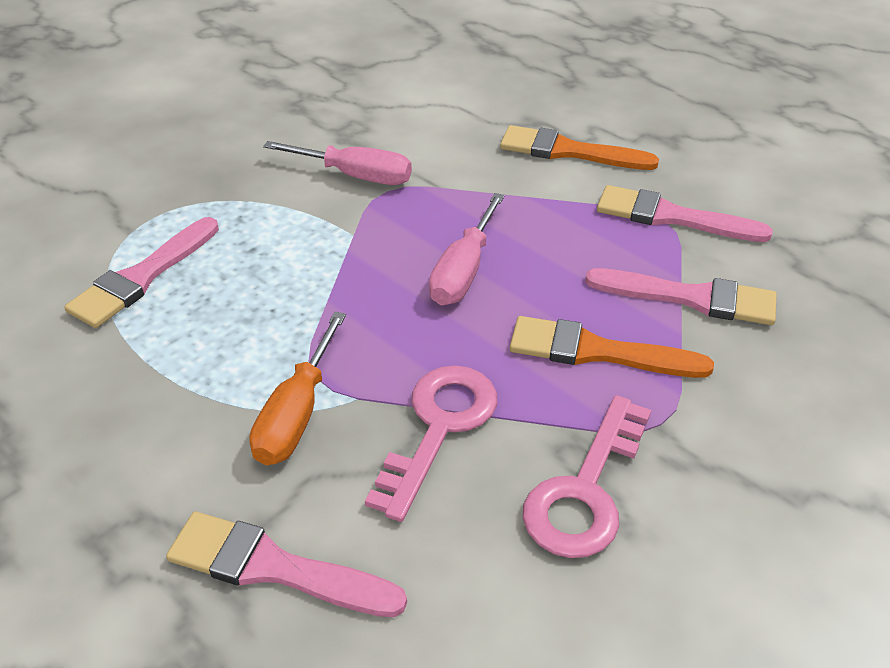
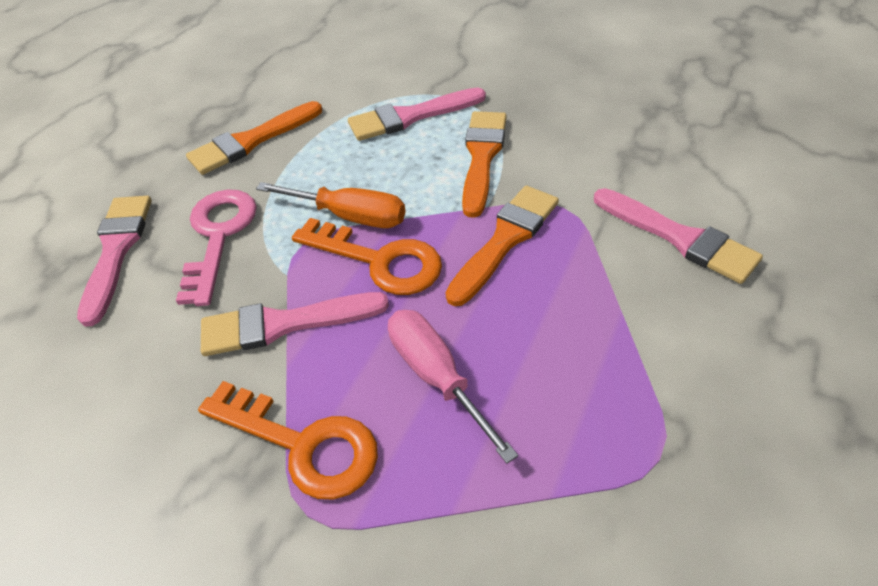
orange brush: [500,125,659,170] [510,316,714,378] = 2 -> [186,101,322,175] [446,186,559,306] [462,111,507,218] = 3
orange key: none = 0 -> [198,381,378,500] [292,218,442,295] = 2
pink key: [365,365,497,522] [523,395,651,558] = 2 -> [176,190,257,306] = 1
pink screwdriver: [263,141,412,185] [429,193,505,305] = 2 -> [388,310,518,464] = 1

